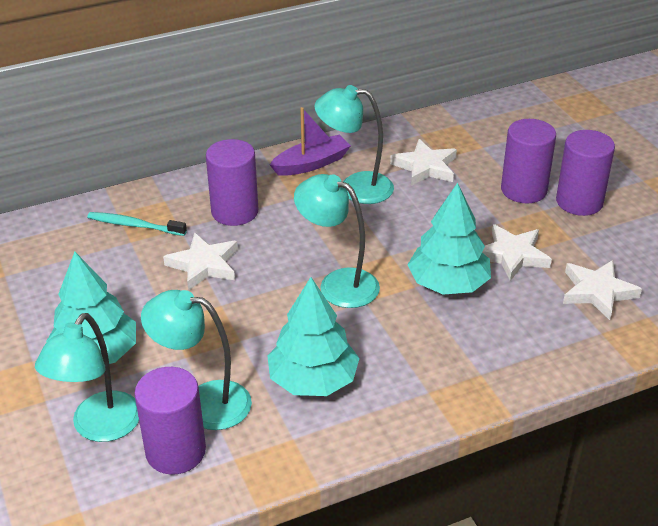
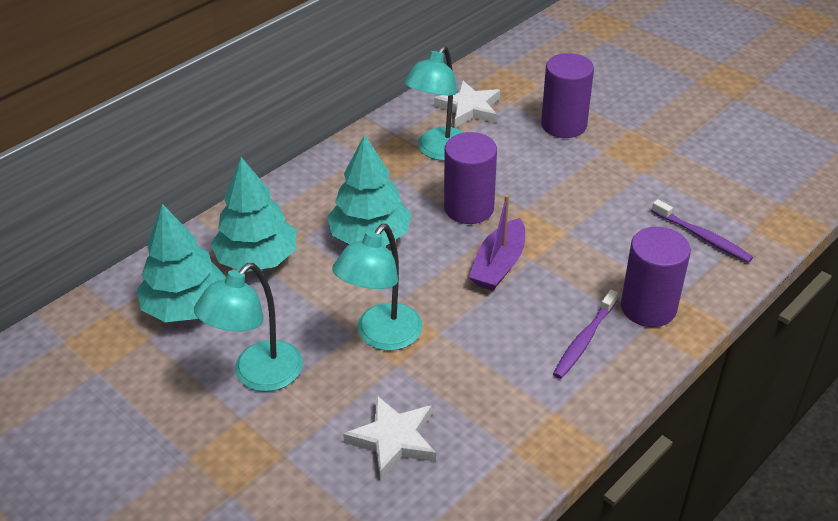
purple cylinder: [134,367,206,474] [206,139,258,226] [501,119,556,203] [556,130,615,216] = 4 -> [444,132,497,224] [541,53,594,138] [621,227,691,327] = 3
purple toothbrush: none = 0 -> [553,290,618,379] [652,199,753,263] = 2
turquoise lamp: [35,313,139,442] [141,290,252,430] [294,174,380,308] [315,85,394,204] = 4 -> [194,263,303,392] [332,224,423,351] [404,45,464,161] = 3
turquoise toothbrush: [87,212,187,236] = 1 -> none = 0
white star: [163,232,238,291] [390,139,457,186] [482,224,552,281] [563,260,642,320] = 4 -> [343,395,436,480] [434,80,500,127] = 2

